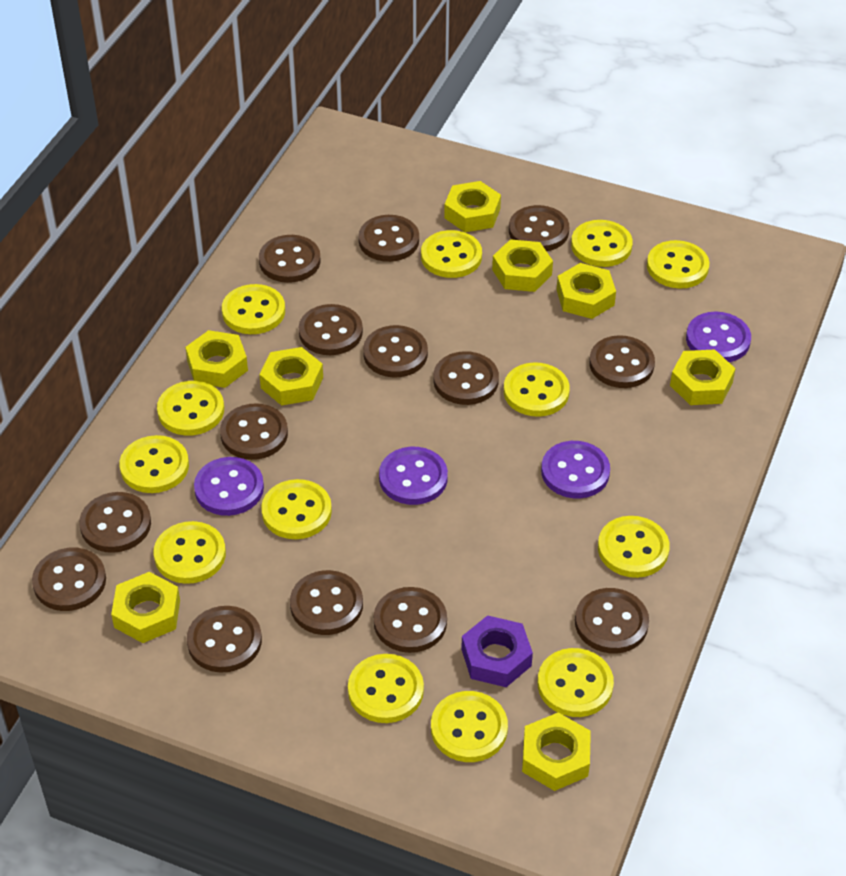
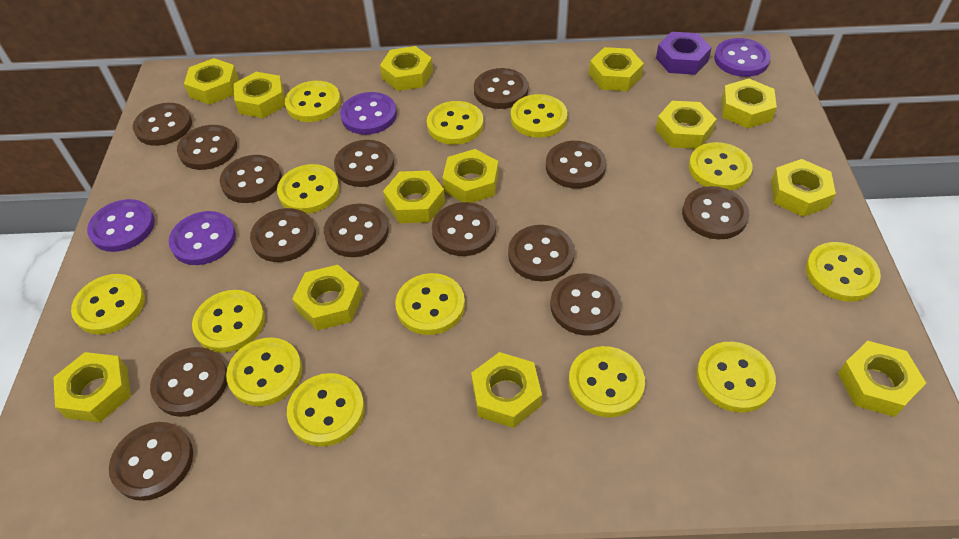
yellow nut: [111,572,180,643] [185,330,248,388] [259,347,323,406] [444,181,501,232] [492,239,553,292] [522,712,591,791] [557,263,616,319] [670,349,736,405] = 8 -> [53,352,131,422] [184,58,239,105] [234,72,285,118] [292,265,362,330] [380,46,433,91] [383,171,445,223] [442,149,499,203] [471,352,542,428] [589,47,644,91] [656,101,717,149] [721,78,777,129] [771,159,836,217] [838,341,926,417] = 13

